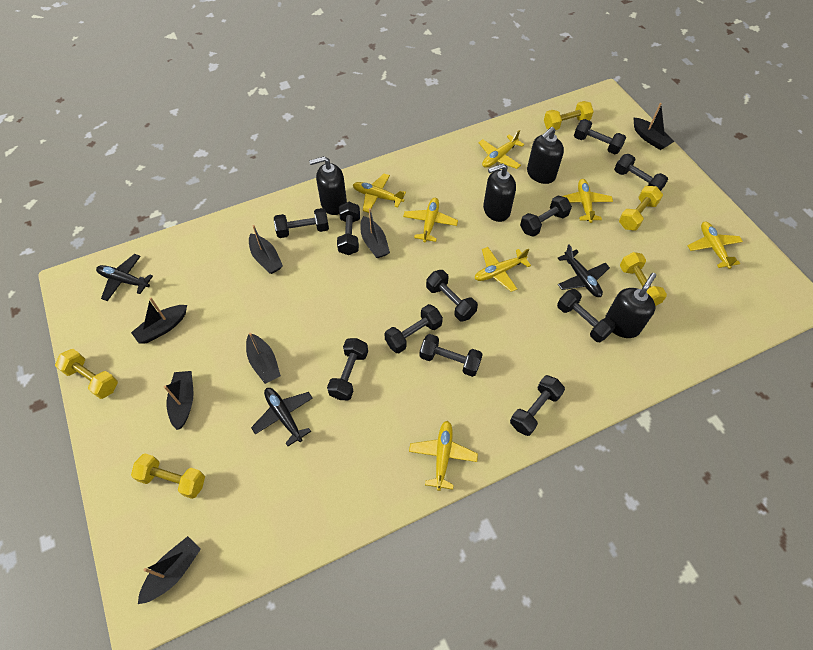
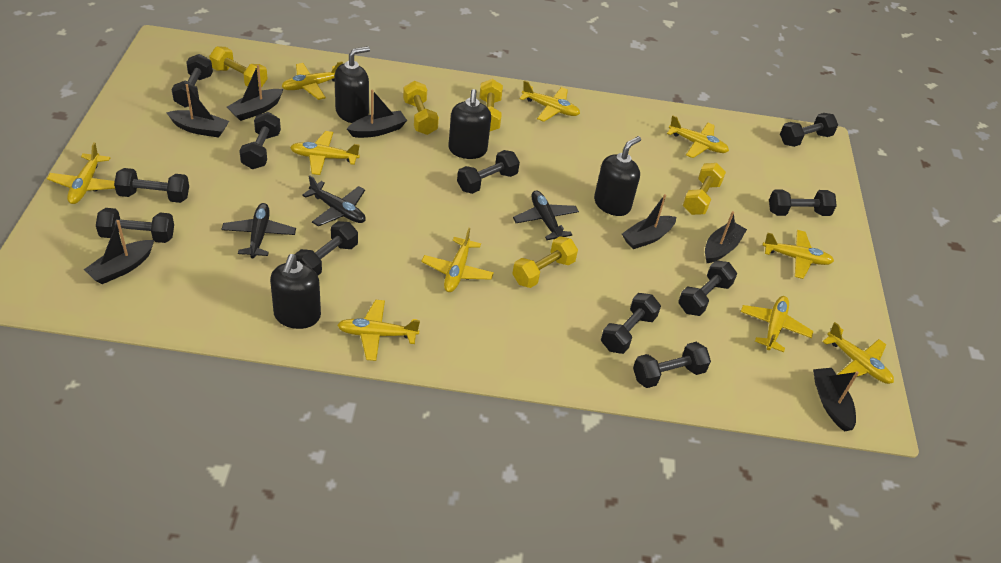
yellow plane: [353,174,406,213] [403,198,458,243] [409,421,478,491] [475,247,531,292] [478,130,524,169] [562,179,613,223] [688,222,743,269] = 7 -> [47,142,115,204] [281,61,343,100] [290,131,360,175] [337,300,420,361] [421,228,494,292] [520,80,580,122] [667,115,729,158] [741,296,814,352] [762,230,834,279] [823,322,894,384] = 10

